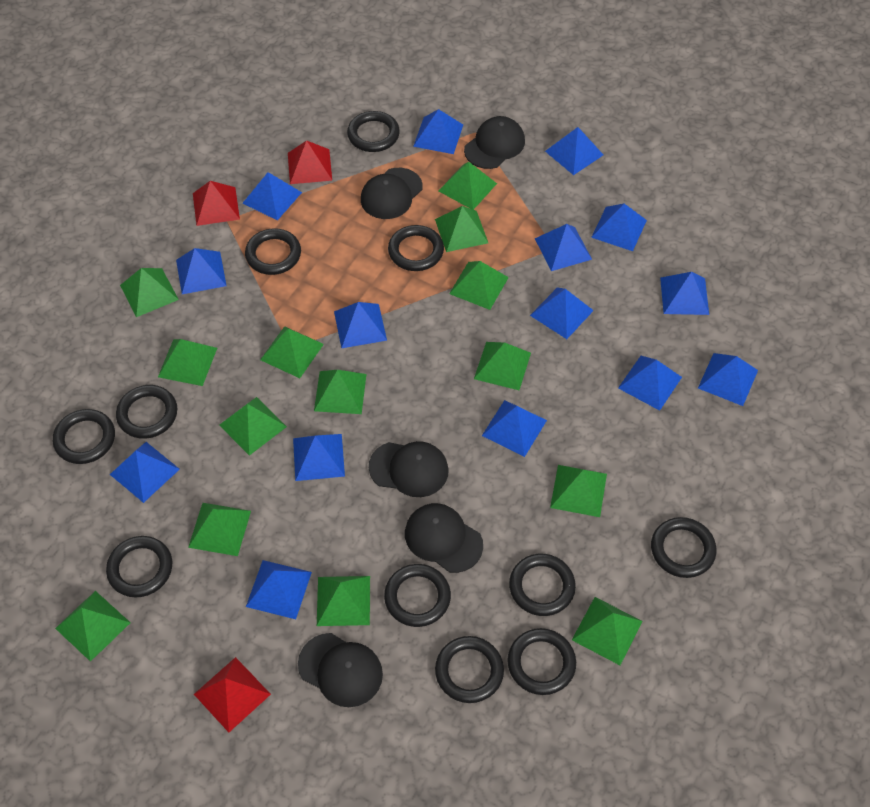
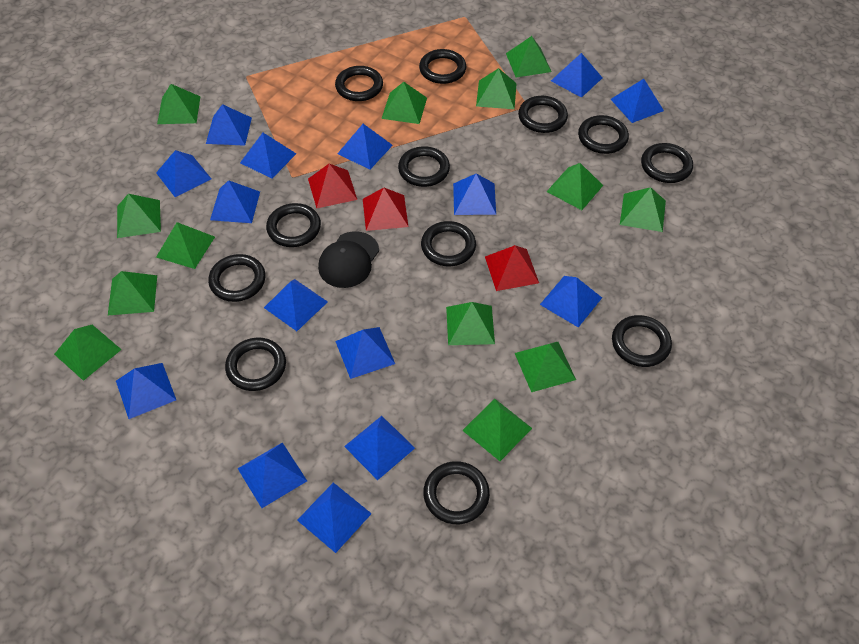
black cap: [298,633,383,707] [361,168,423,219] [369,441,449,497] [405,503,483,573] [464,116,525,169] = 5 -> [318,231,379,288] = 1
black ring: [53,409,115,464] [106,536,172,598] [116,385,177,439] [245,228,301,275] [347,111,400,152] [384,564,451,627] [388,225,444,271] [435,636,504,703] [507,628,576,695] [509,554,576,616] [651,517,717,578] = 11 -> [208,254,265,302] [225,338,286,391] [266,203,321,247] [335,66,383,101] [398,146,450,187] [419,49,466,84] [421,221,476,266] [423,461,490,524] [518,96,568,133] [578,115,629,154] [612,315,672,367] [641,143,693,183] = 12
green pyramid: [55,591,131,662] [120,268,179,317] [158,339,217,386] [188,503,251,556] [219,397,287,456] [260,326,324,378] [314,370,366,414] [317,576,370,626] [435,206,488,252] [439,161,497,210] [449,261,509,310] [474,342,531,390] [550,465,607,517] [572,597,643,665] = 14 -> [54,325,122,381] [108,271,157,315] [117,194,161,238] [156,222,215,269] [157,84,201,124] [381,82,427,124] [446,302,495,345] [462,399,532,461] [476,68,517,109] [506,36,551,77] [515,342,576,392] [546,163,603,210] [620,187,666,232] = 13

